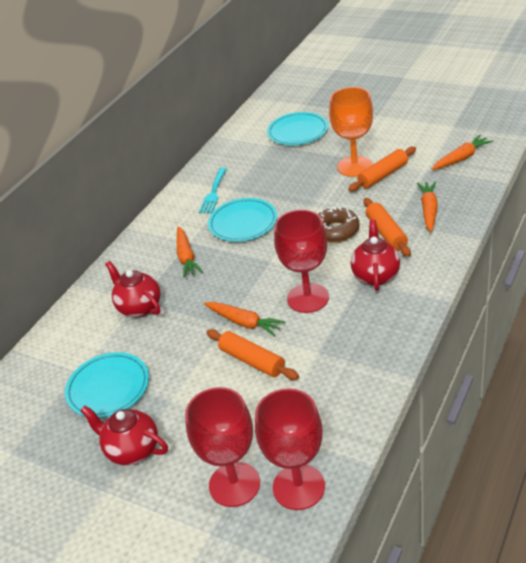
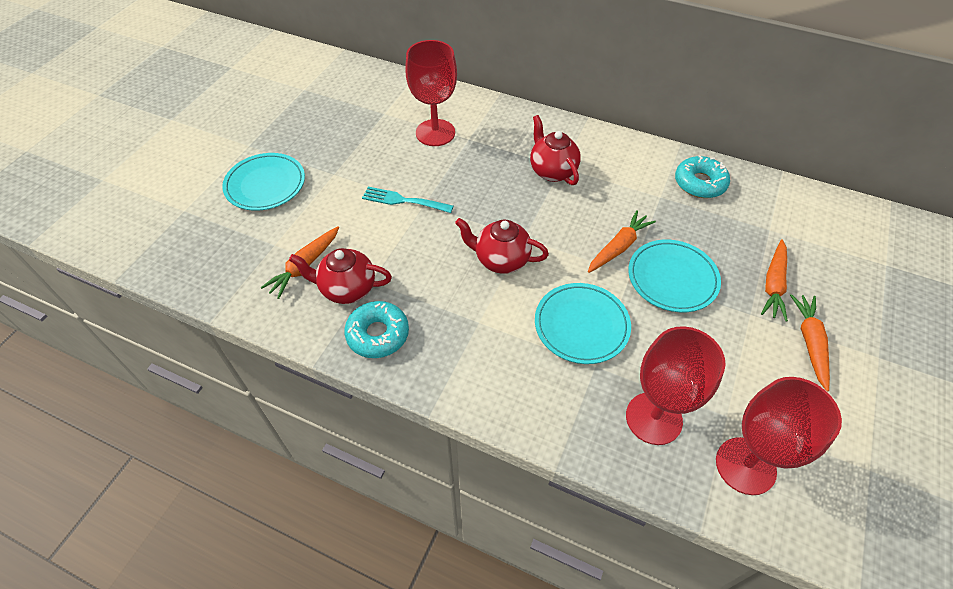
brown donut: [318,206,360,243] = 1 -> none = 0
orange goblet: [329,87,373,177] = 1 -> none = 0
orange rolling pin: [206,329,299,380] [348,147,416,191] [364,198,411,257] = 3 -> none = 0
turquoise donut: none = 0 -> [344,301,409,358] [675,155,730,198] = 2

